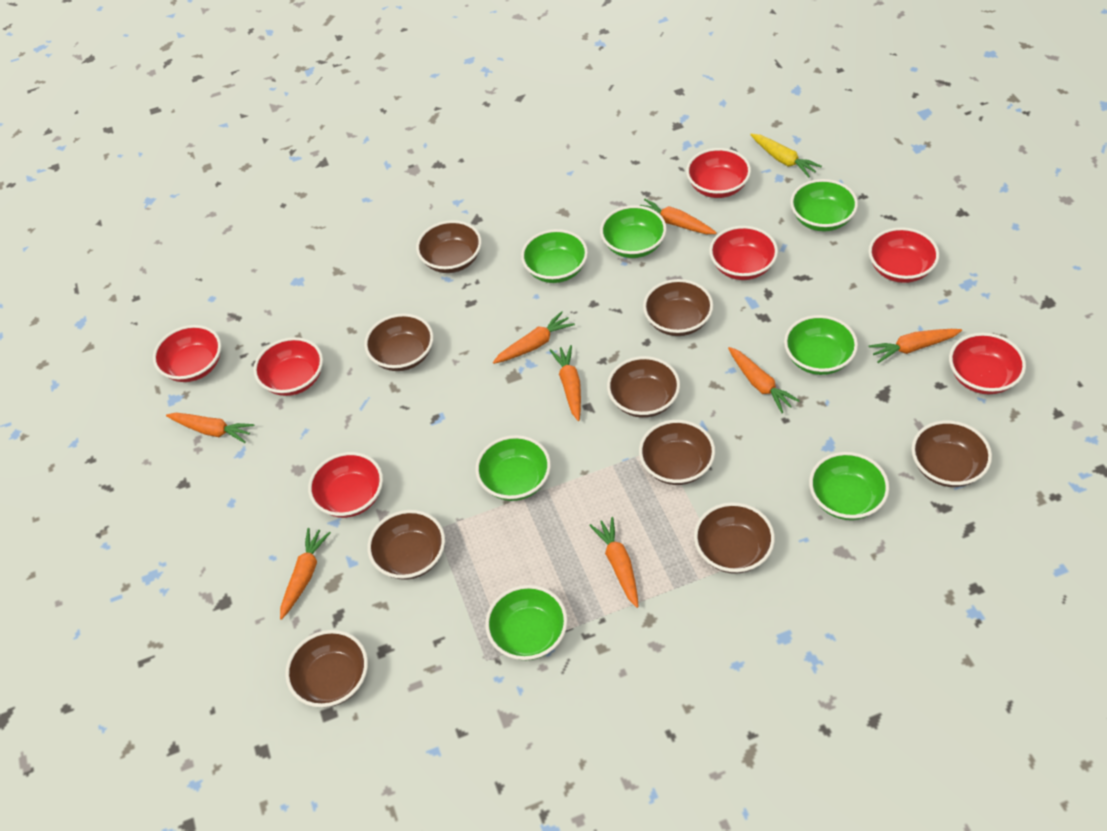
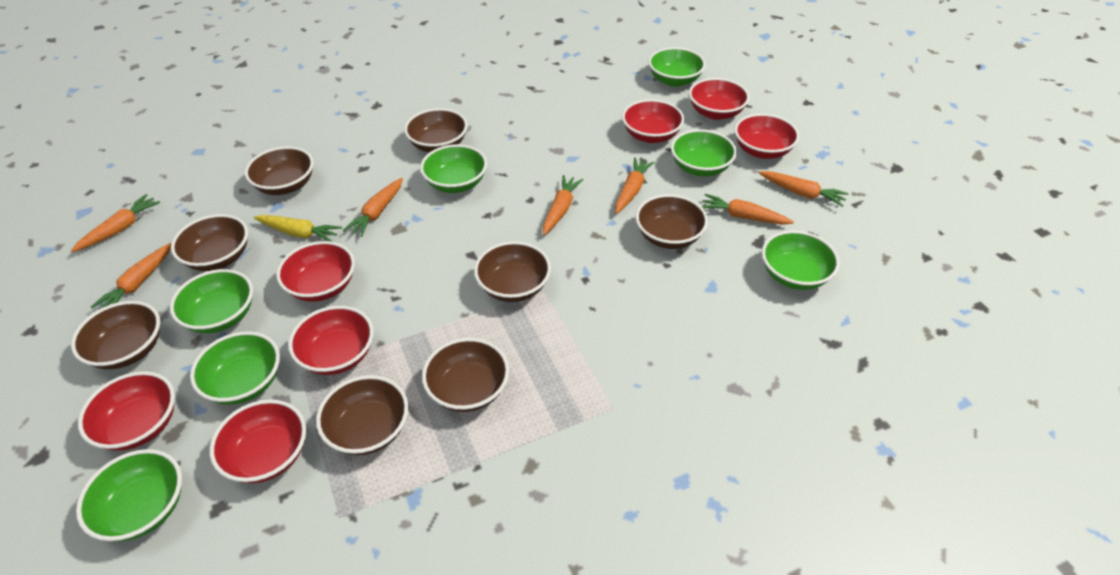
brown bowl: [285,630,368,707] [364,313,434,371] [367,510,445,580] [416,220,482,273] [607,356,680,418] [639,420,715,485] [643,279,713,336] [694,502,775,574] [911,420,992,487] = 9 -> [71,301,160,369] [171,214,248,271] [245,146,314,195] [316,375,409,455] [404,108,468,152] [422,338,509,412] [474,241,551,302] [635,194,708,249] = 8
orange carrot: [166,413,254,443] [280,528,331,620] [493,311,575,364] [550,345,581,421] [589,517,639,608] [639,199,717,234] [728,347,800,413] [868,329,962,363] = 8 -> [71,194,160,252] [91,243,171,308] [343,178,403,237] [543,175,583,235] [615,157,655,214] [701,194,794,225] [759,171,849,207] = 7

